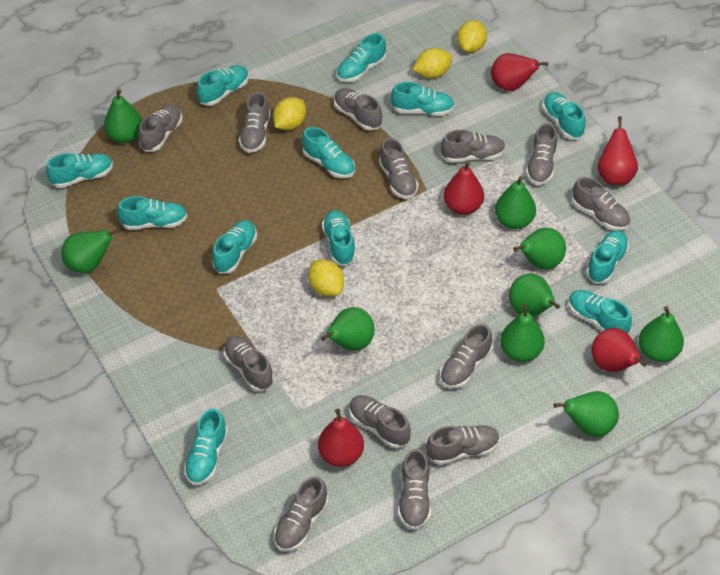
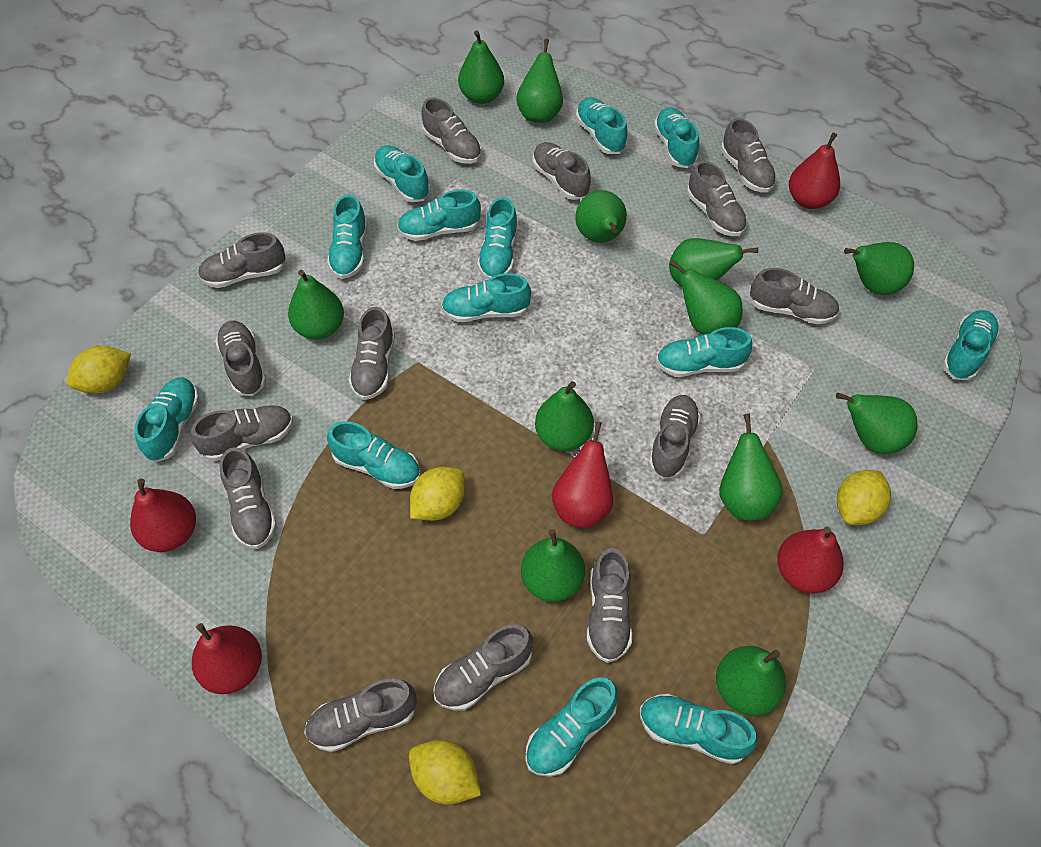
green pear: [61,228,121,273] [104,89,143,143] [321,307,375,351] [495,176,536,229] [500,304,545,362] [509,274,560,316] [513,228,566,270] [553,391,619,437] [639,306,684,362] = 9 -> [288,270,344,340] [458,30,504,104] [516,38,563,123] [521,529,585,602] [535,381,594,451] [575,190,627,243] [669,238,758,286] [669,260,743,335] [716,646,786,716] [719,414,783,521] [836,392,917,454] [844,242,914,295] = 12
grey shoe: [138,104,182,152] [223,336,274,391] [239,92,271,153] [274,476,328,551] [334,88,382,130] [349,395,411,448] [379,138,419,199] [398,449,431,530] [426,425,500,465] [440,324,492,388] [441,130,506,163] [526,123,557,185] [572,177,630,231] = 13 -> [191,405,293,461] [198,232,286,288] [215,320,266,396] [220,447,277,549] [304,679,417,752] [349,307,395,400] [421,98,482,164] [433,624,533,710] [533,142,591,200] [587,548,632,663] [649,395,701,479] [687,161,747,237] [721,118,777,193] [750,268,839,325] = 14
turquoise shoe: [46,153,113,188] [117,196,187,230] [184,409,228,485] [197,65,249,106] [212,220,257,274] [302,127,355,178] [322,210,356,266] [337,33,386,82] [391,82,455,116] [542,92,586,139] [569,290,632,334] [586,231,629,283] = 12 -> [134,377,199,462] [327,194,367,279] [327,421,421,489] [374,145,430,202] [397,190,481,241] [441,273,531,322] [477,197,518,280] [525,677,618,777] [576,97,627,154] [640,694,757,764] [654,107,699,168] [656,327,752,377] [942,310,999,380] = 13

